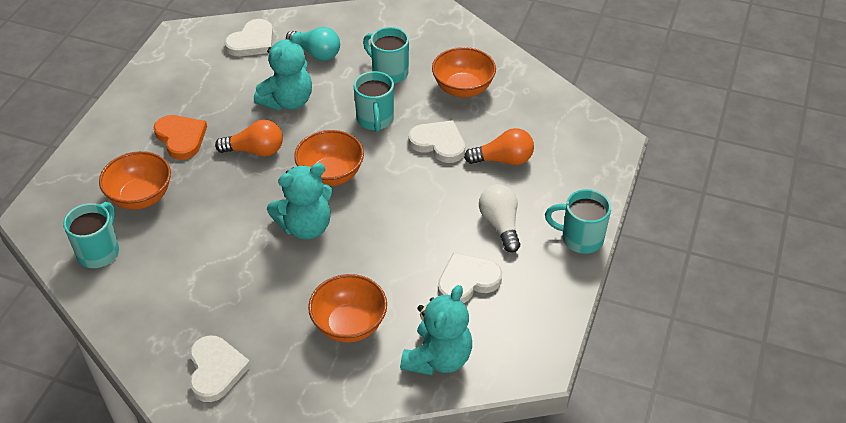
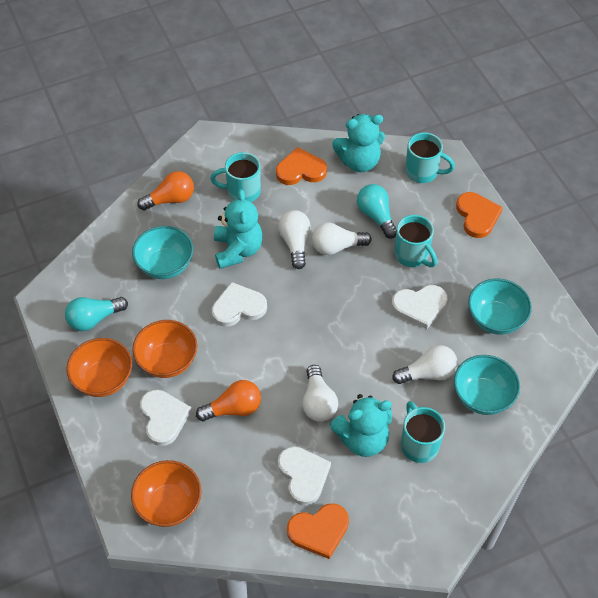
orange bowl: [99,151,171,210] [294,130,364,186] [308,274,387,343] [432,47,496,98] = 4 -> [66,338,132,397] [131,460,202,527] [132,320,197,378] = 3
orange heart: [154,115,207,160] = 1 -> [276,147,327,185] [287,503,349,559] [456,192,503,238] = 3
turquoise bowl: none = 0 -> [132,226,193,279] [454,355,520,415] [468,279,532,335] = 3
turquoise light bulb: [286,27,340,61] = 1 -> [65,297,128,331] [357,184,397,239] = 2
white light bulb: [479,184,520,253] = 1 -> [278,210,311,269] [302,365,338,422] [312,222,372,255] [392,345,458,384] = 4

